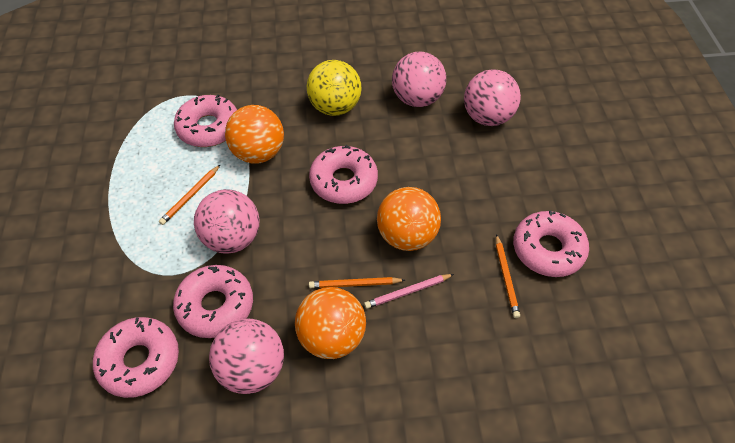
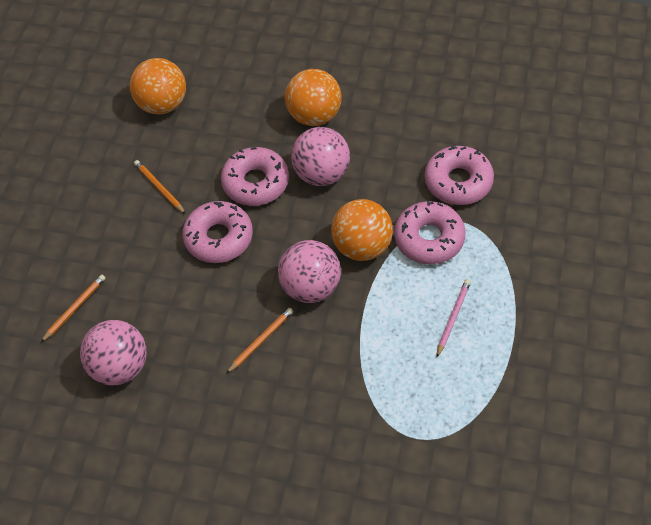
pink ball: [194,189,259,254] [209,319,284,394] [392,52,446,107] [464,69,521,126] = 4 -> [80,320,147,385] [278,240,341,303] [291,127,350,186] = 3
pink donut: [93,317,179,398] [173,265,253,338] [174,95,237,147] [309,145,378,204] [513,210,589,277] = 5 -> [182,201,253,263] [221,147,289,206] [394,201,465,264] [425,146,494,205] = 4
yellow ball: [307,60,362,116] = 1 -> none = 0

